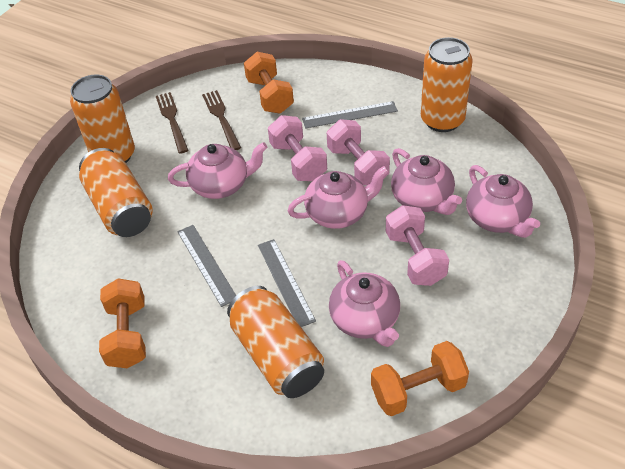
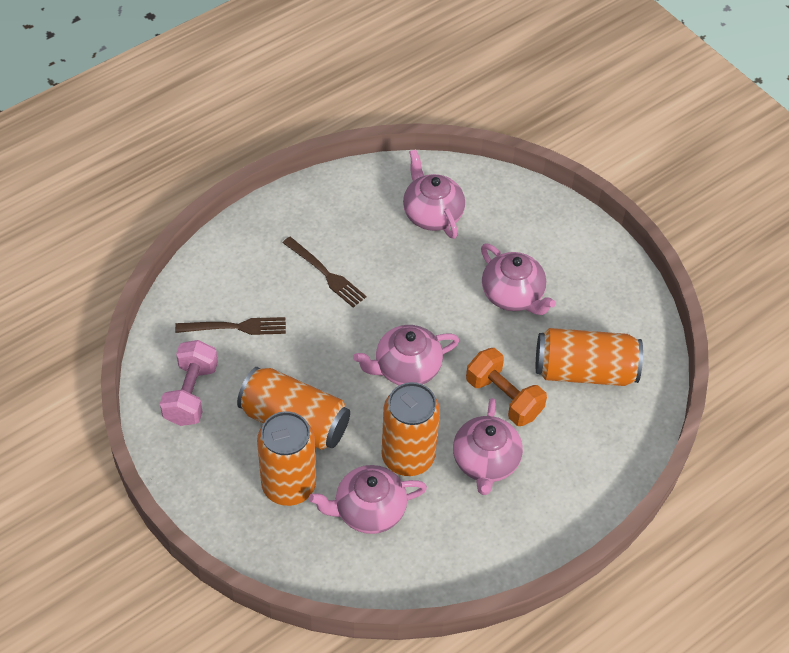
grey ruler: [177,225,236,307] [258,239,316,327] [302,101,398,129] = 3 -> none = 0
orange dumbbell: [99,278,146,368] [244,52,294,113] [371,341,469,416] = 3 -> [466,348,547,426] = 1
pink dumbbell: [268,115,327,181] [327,119,390,185] [386,205,449,286] = 3 -> [160,340,218,426] = 1

